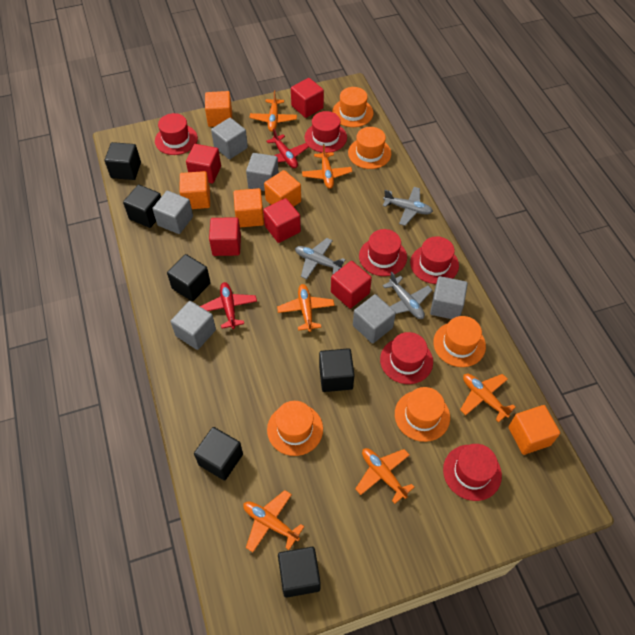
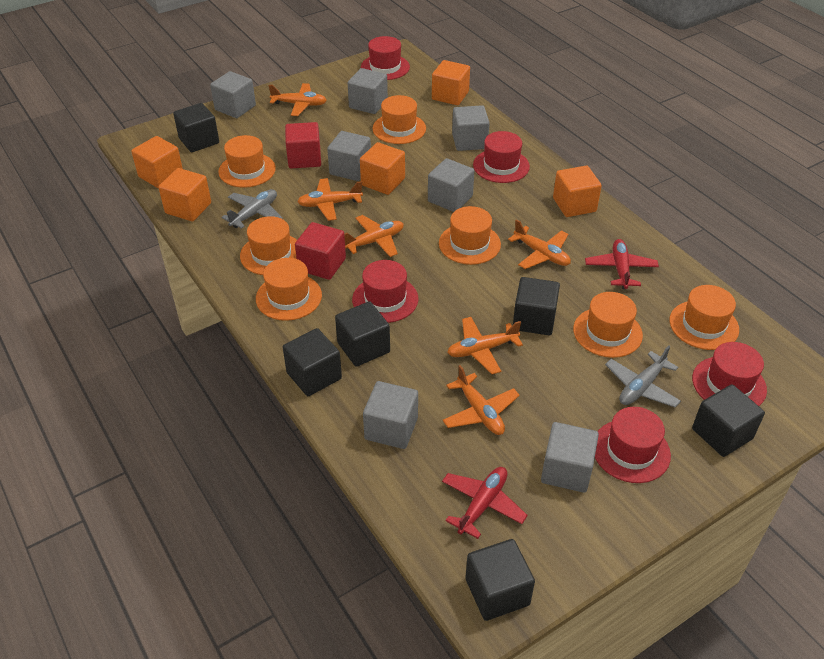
grey cube: [152,191,193,234] [171,301,216,350] [211,118,248,159] [246,153,279,191] [353,294,396,344] [430,276,468,319] = 6 -> [210,71,256,118] [327,131,371,181] [348,68,388,114] [363,381,418,449] [428,158,474,212] [452,105,490,151] [541,422,599,493] = 7
grey plane: [295,238,346,279] [383,187,433,226] [383,272,432,319] = 3 -> [222,189,283,229] [605,346,681,408] = 2
orange hat: [267,401,323,456] [332,87,373,127] [348,127,391,169] [395,387,450,442] [433,316,486,367] = 5 -> [218,135,276,188] [240,216,297,275] [256,258,322,321] [373,95,426,144] [439,206,501,265] [573,292,643,358] [669,285,739,350] = 7
red cube: [186,144,221,183] [209,217,241,256] [263,198,301,243] [291,78,324,118] [331,261,372,309] = 5 -> [285,122,321,168] [295,222,346,280] = 2
red hat: [155,113,198,155] [305,111,347,153] [359,229,407,276] [380,332,433,384] [410,236,459,284] [443,444,502,501] = 6 -> [352,260,418,323] [361,36,410,80] [473,131,530,183] [595,407,671,483] [692,342,767,406] = 5

